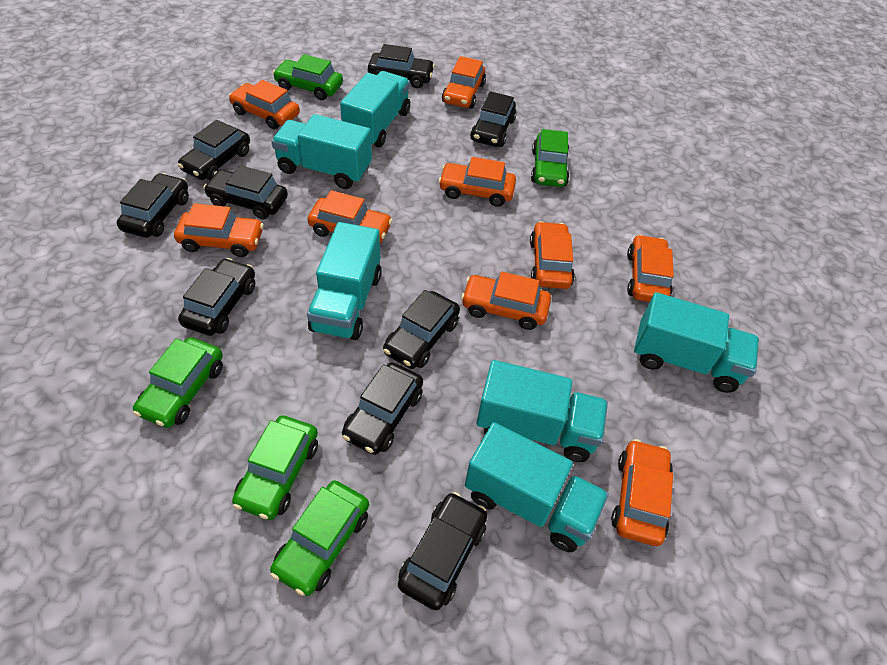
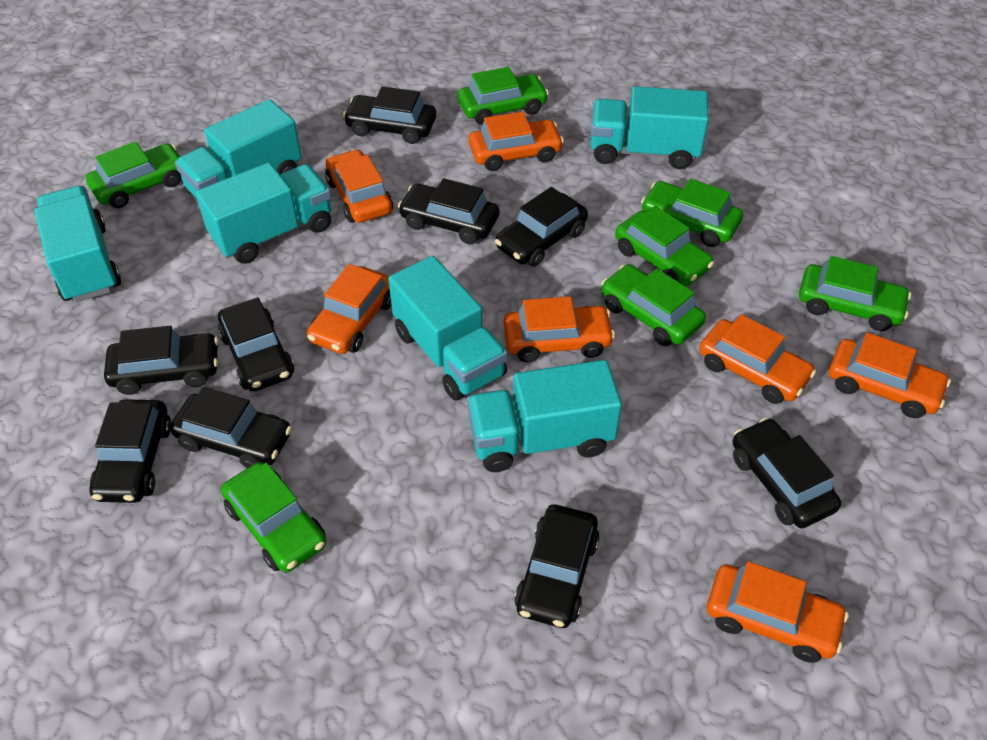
green car: [133,337,223,428] [232,416,318,520] [270,480,369,596] [273,54,343,100] [531,129,569,187] = 5 -> [86,141,181,208] [221,462,326,572] [458,67,549,125] [601,264,706,346] [615,206,714,286] [641,178,743,247] [799,256,911,331] = 7
orange car: [174,203,264,257] [229,80,300,130] [307,190,392,243] [438,157,516,207] [442,56,486,108] [461,272,551,330] [530,221,575,289] [611,439,673,546] [627,234,674,302] = 9 -> [307,264,391,354] [325,149,393,223] [469,112,564,171] [504,296,615,363] [699,314,816,404] [707,561,848,663] [829,332,951,418] = 7

